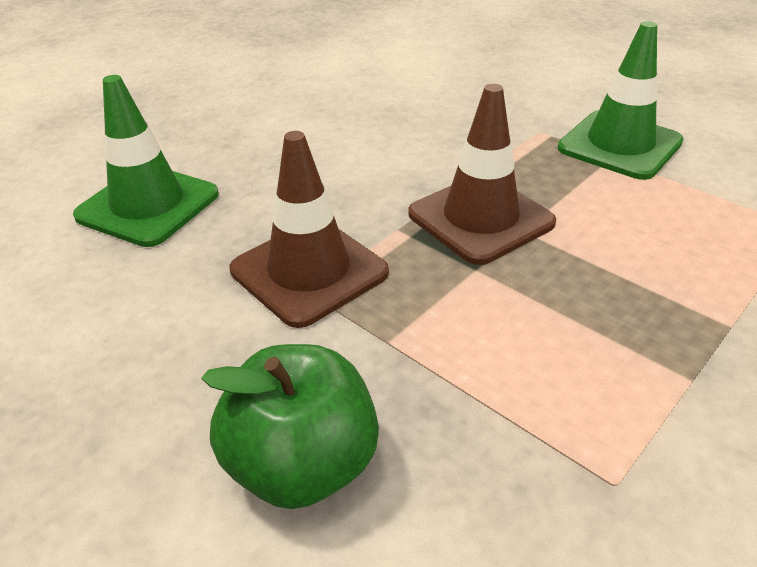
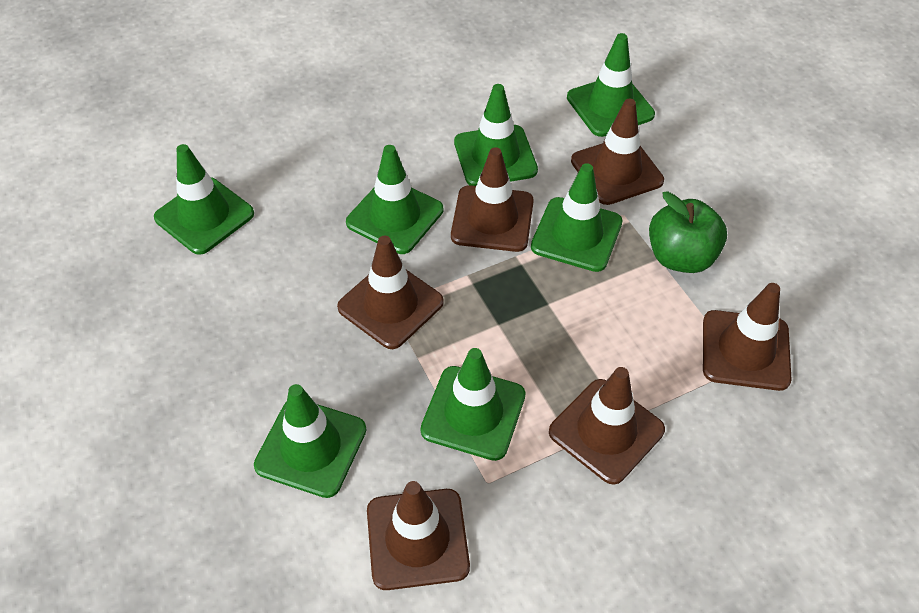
brown traffic cone: [229,131,389,328] [408,84,556,265] = 2 -> [337,236,444,349] [367,481,470,590] [451,147,534,252] [549,367,665,485] [571,99,664,205] [703,283,792,391] = 6
green traffic cone: [73,75,219,247] [558,21,684,180] = 2 -> [154,144,254,255] [254,384,366,498] [346,145,443,254] [420,348,526,461] [454,84,538,186] [531,163,622,272] [567,33,655,137] = 7

